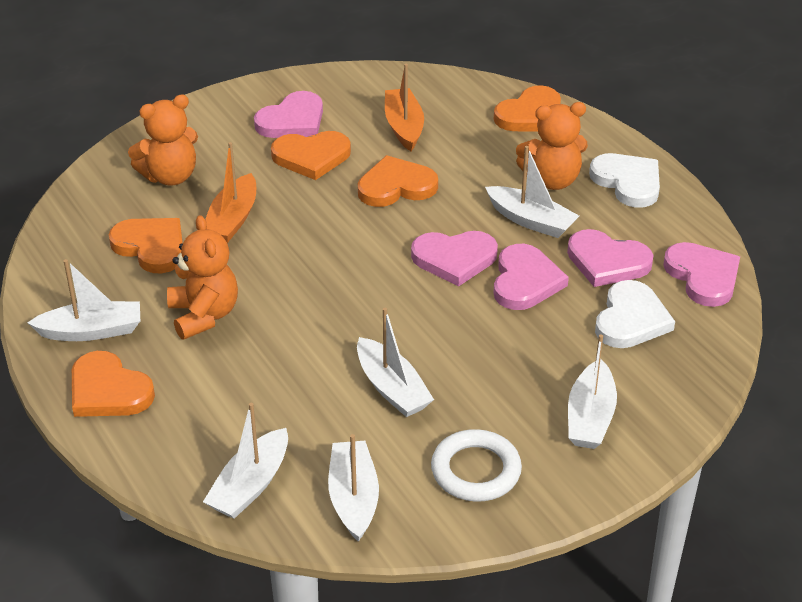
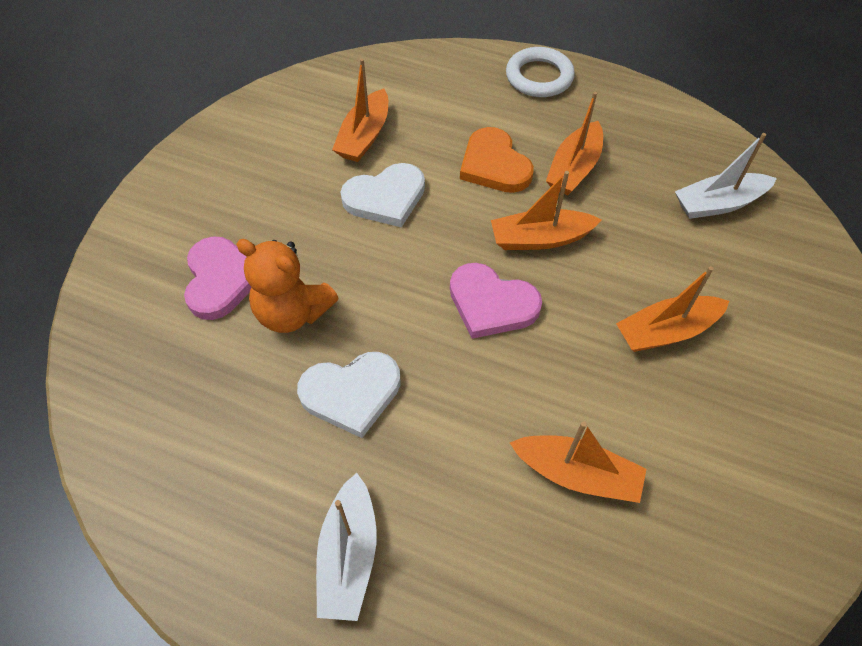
orange boat: [205,142,256,243] [385,64,424,151] = 2 -> [332,58,388,162] [491,171,602,250] [510,421,646,503] [546,92,603,195] [616,266,729,352] = 5
orange heart: [72,351,155,417] [109,218,183,273] [271,131,351,180] [358,155,438,207] [494,85,561,131] = 5 -> [460,127,534,193] = 1
orange teddy bear: [128,94,198,186] [167,215,238,340] [516,102,588,190] = 3 -> [236,239,339,333] = 1
pink heart: [254,91,323,138] [411,231,498,287] [493,244,569,310] [567,229,654,287] [663,242,740,307] = 5 -> [184,236,251,320] [450,263,542,339] = 2
white boat: [27,259,140,341] [203,403,288,519] [328,434,379,542] [357,308,434,417] [485,146,579,238] [568,335,617,449] = 6 -> [316,473,376,621] [675,133,777,219] = 2

